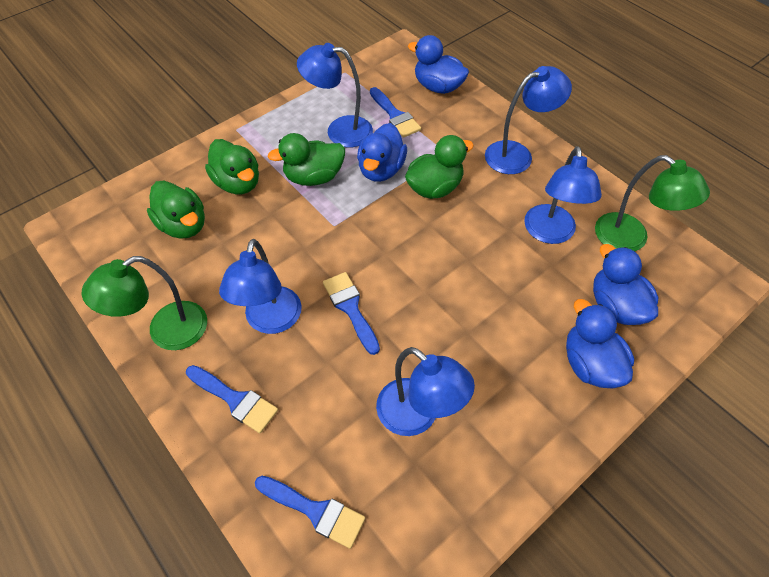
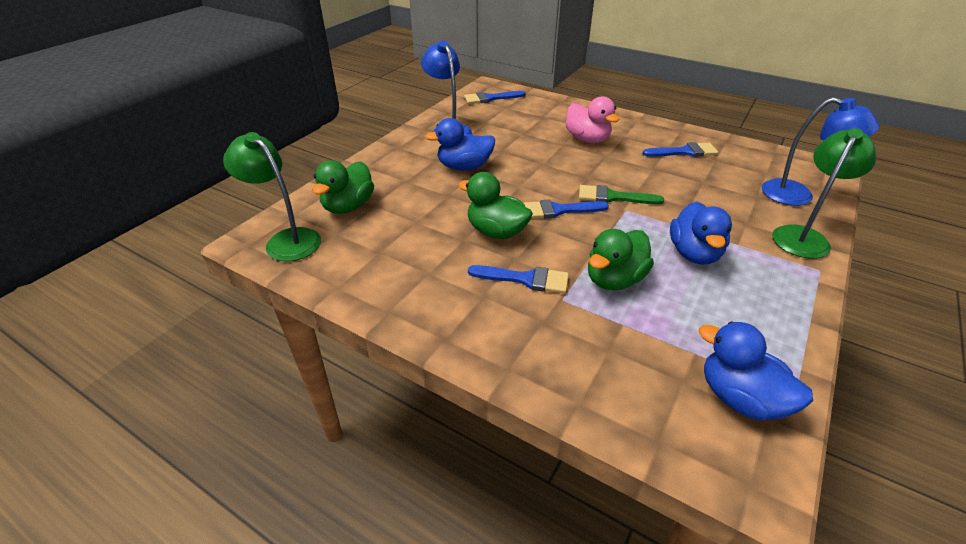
blue duck: [357,123,407,182] [408,35,469,94] [566,299,634,388] [593,244,659,325] = 4 -> [425,118,495,171] [670,201,732,265] [698,321,813,421] = 3
blue lamp: [219,239,302,334] [297,43,373,147] [376,347,475,436] [485,66,572,174] [524,146,602,244] = 5 -> [421,40,472,135] [762,97,880,206] = 2
green brush: none = 0 -> [579,185,664,204] = 1
green duck: [147,181,205,239] [205,139,259,194] [268,133,345,186] [405,135,474,199] = 4 -> [312,160,374,214] [458,172,533,239] [588,229,654,290] = 3
pink duck: none = 0 -> [566,96,620,143] = 1

